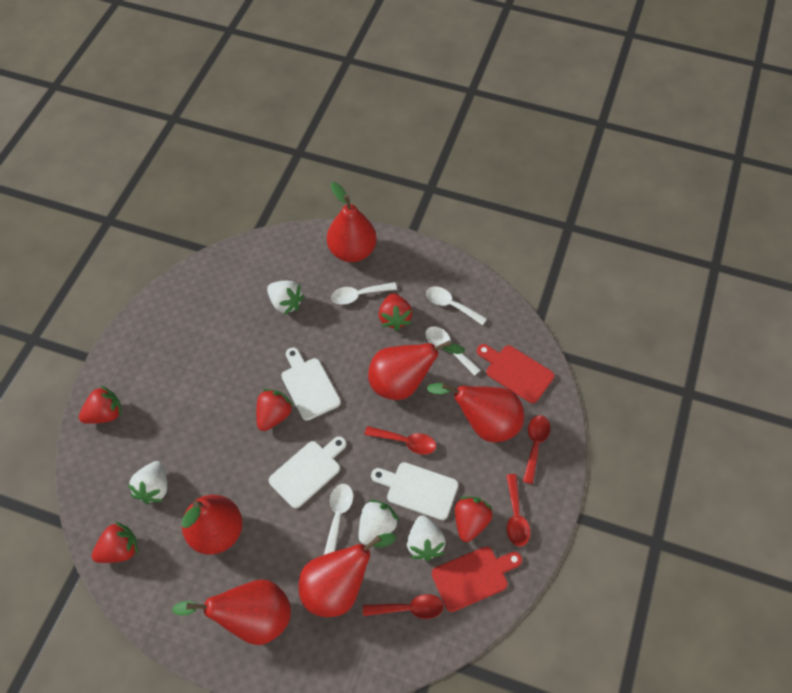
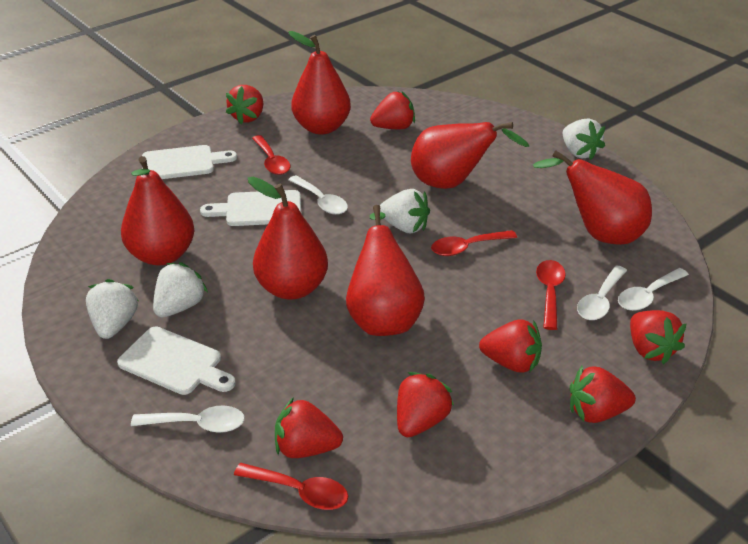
red cutting board: [432,546,522,612] [477,344,555,403] = 2 -> none = 0
red strawberry: [79,386,122,424] [92,521,138,563] [256,389,294,431] [379,293,412,331] [455,496,492,542] = 5 -> [226,85,263,124] [275,397,343,458] [370,92,415,129] [397,372,454,437] [479,319,542,373] [570,366,636,423] [630,310,687,364] = 7

